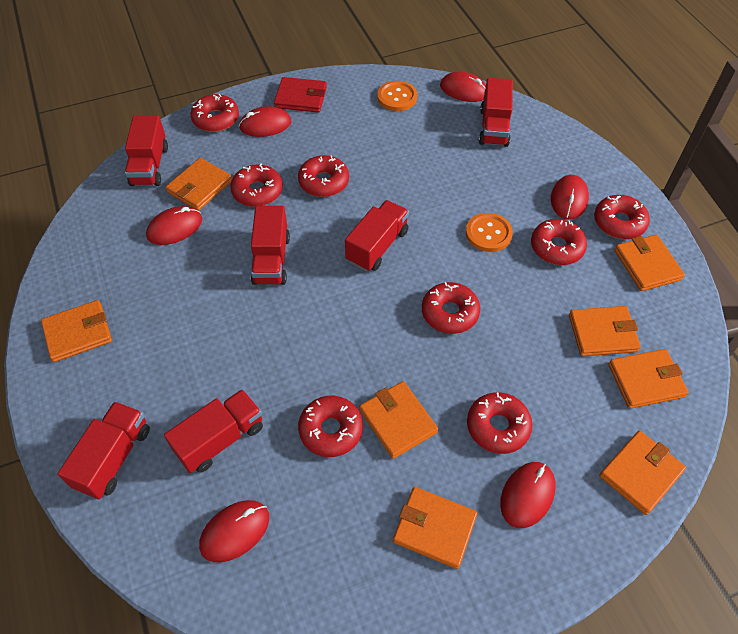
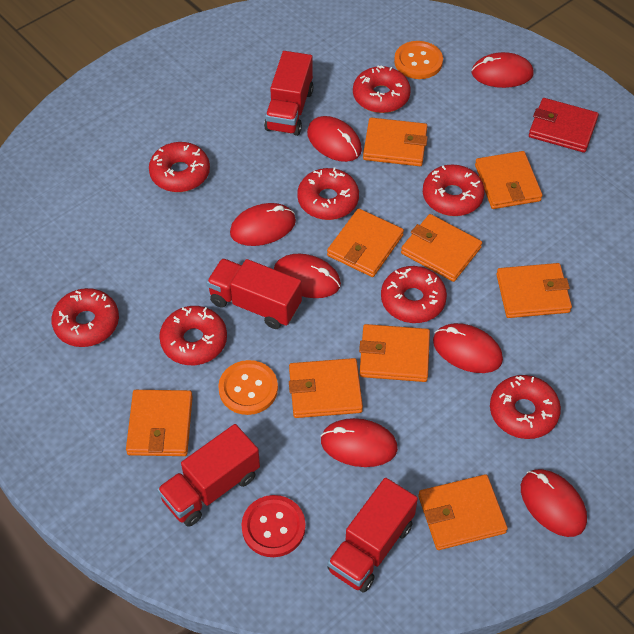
orange wallet: [41,300,112,362] [165,158,232,211] [359,381,438,459] [393,487,477,569] [569,306,641,356] [599,431,686,515] [608,349,689,409] [614,235,685,291] = 8 -> [126,390,193,456] [289,358,363,418] [327,209,404,277] [359,324,430,382] [363,118,428,166] [401,214,482,282] [418,474,508,550] [475,151,543,209] [496,263,572,318] = 9
red button: none = 0 -> [241,495,306,557] = 1
red mouse: [146,206,202,245] [199,500,269,562] [239,106,291,137] [440,72,486,102] [500,462,556,528] [551,175,589,220] = 6 -> [230,203,296,246] [274,254,341,298] [307,116,362,162] [321,418,398,467] [433,323,503,373] [471,52,534,88] [521,469,587,537] = 7
red truck: [57,401,150,499] [125,115,168,186] [164,389,263,473] [251,206,290,285] [345,200,409,271] [479,78,513,147] = 6 -> [157,424,260,527] [206,258,302,329] [264,51,314,136] [327,478,418,593] = 4

